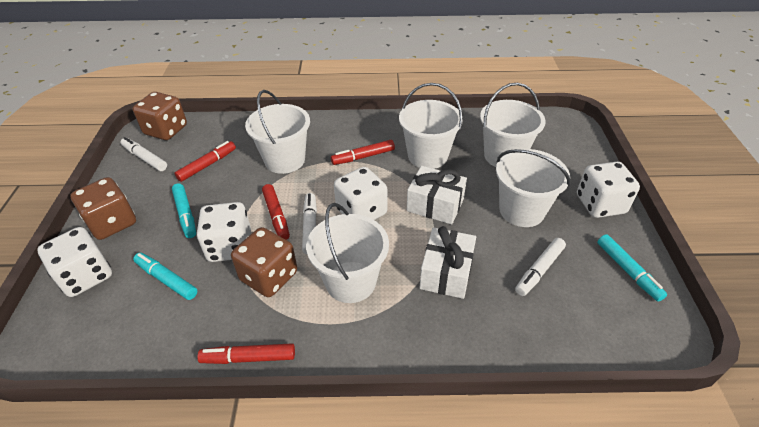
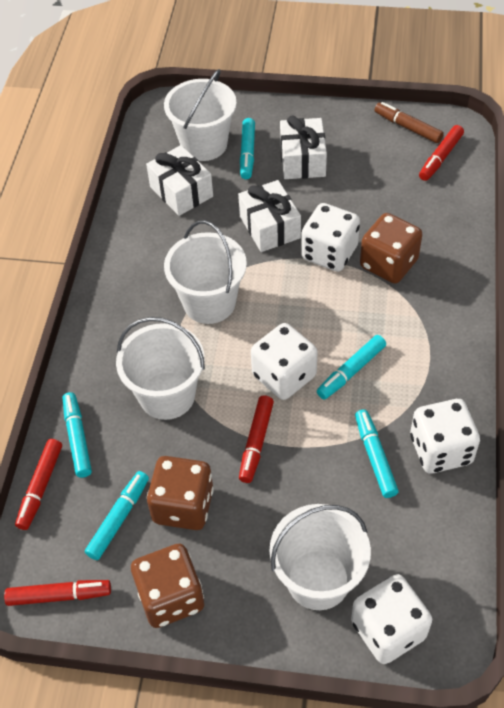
brown marker: none = 0 -> [375,102,444,143] = 1
turquoise marker: [133,253,197,300] [172,183,196,238] [597,234,667,302] = 3 -> [63,392,92,478] [85,471,149,560] [240,118,255,179] [317,335,386,399] [355,409,399,498] = 5
white bucket: [245,90,310,174] [306,203,389,303] [399,83,463,169] [480,83,546,167] [496,149,570,227] = 5 -> [116,317,205,420] [164,69,237,161] [164,220,247,324] [269,504,371,610] = 4
white gift: [407,166,467,224] [420,226,476,299] = 2 -> [146,145,213,216] [238,180,301,252] [280,116,327,179] = 3
white marker: [121,137,167,171] [302,193,317,254] [515,238,566,296] = 3 -> none = 0

